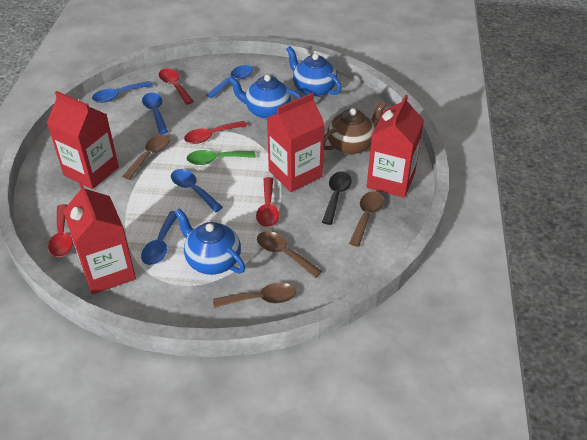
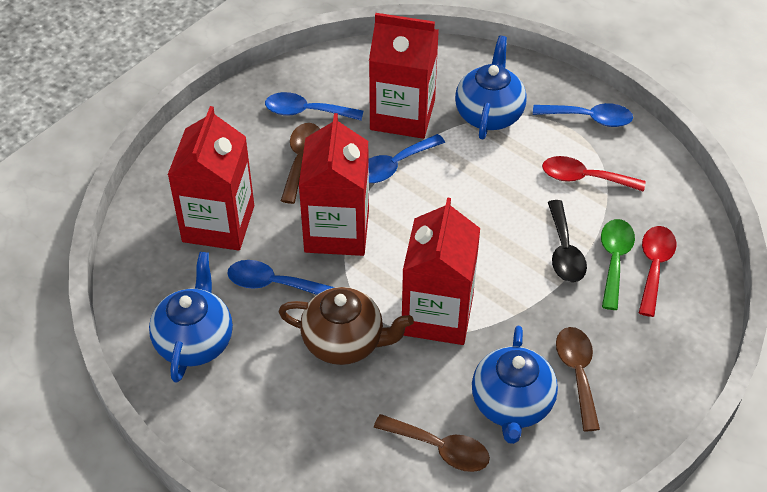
blue spoon: [92,81,153,103] [141,211,177,265] [142,93,168,134] [171,169,223,212] [206,65,253,98] = 5 -> [227,260,335,295] [265,92,363,120] [368,134,445,183] [533,103,633,127] = 4
brown spoon: [122,134,169,180] [213,283,296,308] [257,231,322,278] [349,191,384,247] = 4 -> [281,123,320,204] [374,414,490,472] [556,327,600,431] = 3
red spoon: [48,204,73,257] [159,68,194,105] [184,121,247,144] [256,177,279,227] = 4 -> [542,156,645,192] [639,226,676,317] = 2

